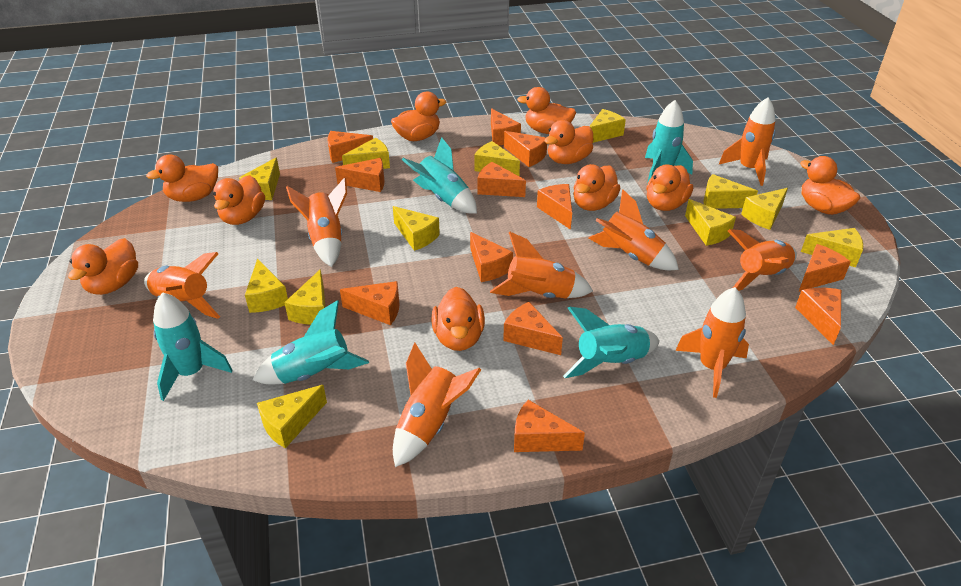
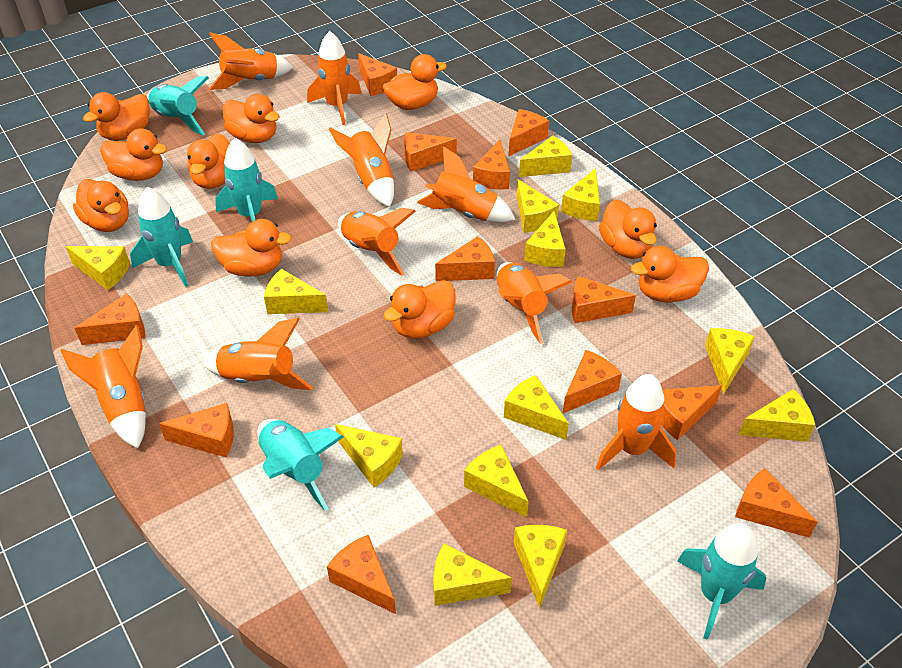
orange rocket: [144,252,220,319] [286,177,347,267] [393,343,481,467] [490,232,593,298] [589,189,679,270] [675,287,749,398] [719,97,775,186] [728,229,797,291] = 8 -> [60,325,146,449] [203,318,313,390] [209,32,294,90] [307,31,362,125] [329,113,394,207] [338,208,416,276] [417,146,515,223] [497,262,572,344] [596,374,676,470] = 9
yellow cheese: [239,157,280,200] [245,258,288,313] [257,385,327,448] [284,269,325,325] [342,138,390,169] [393,206,440,251] [474,141,520,176] [590,109,626,143] [685,199,736,246] [704,174,758,209] [741,188,788,230] [801,228,863,267] = 12 -> [65,246,130,290] [264,269,328,314] [335,424,403,487] [433,543,512,606] [464,444,529,517] [504,375,569,440] [514,525,567,609] [516,179,559,233] [519,135,572,177] [524,211,566,267] [561,168,600,221] [705,328,755,394] [739,389,815,442] = 13

